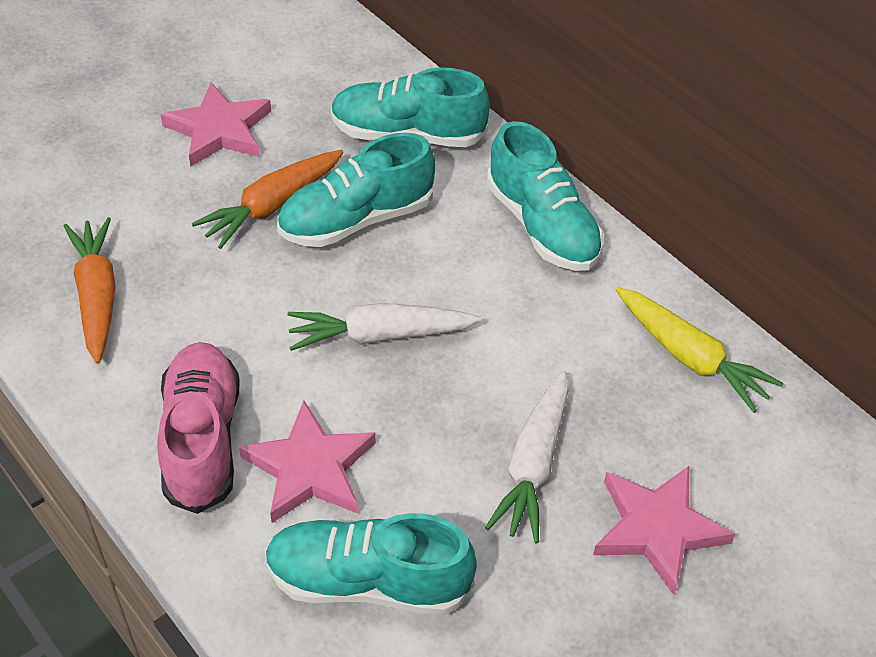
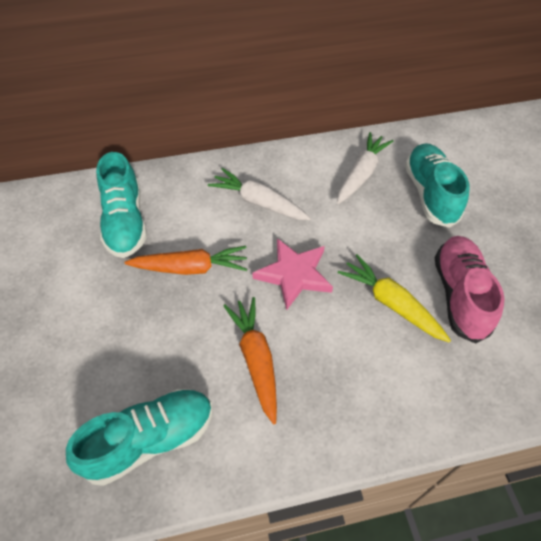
pink star: [160,82,271,166] [239,401,376,523] [593,466,735,595] = 3 -> [252,238,333,311] = 1
turquoise shoe: [265,513,477,615] [277,133,436,247] [331,67,490,147] [487,121,604,271] = 4 -> [66,389,213,486] [96,152,147,258] [405,143,470,228] = 3

